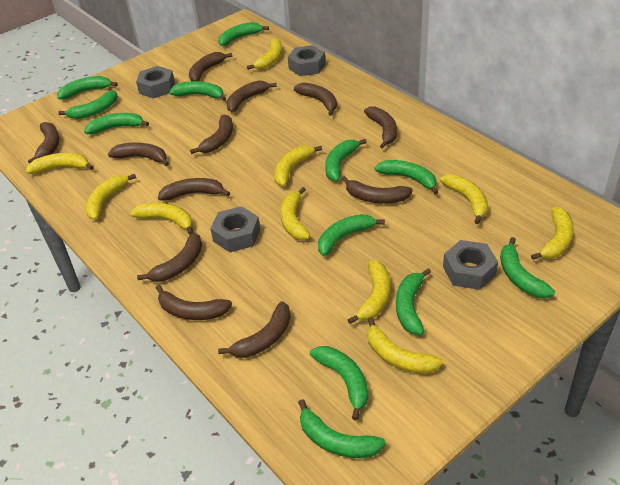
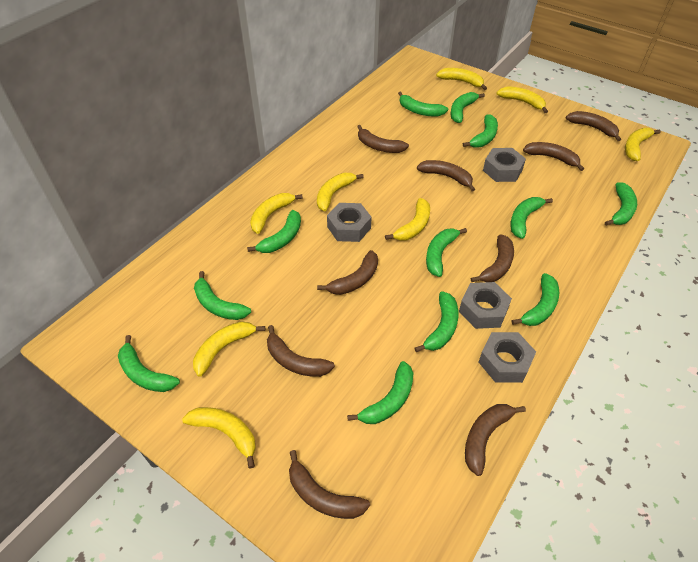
brown banana: [28,122,59,164] [108,143,169,166] [137,233,202,282] [156,285,232,320] [158,178,230,201] [189,52,232,81] [190,114,233,154] [218,301,291,358] [226,80,277,112] [294,82,337,116] [341,176,413,203] [364,107,397,148] = 12 -> [267,325,335,377] [289,450,370,519] [317,250,378,295] [357,125,409,153] [417,160,475,192] [465,404,526,476] [471,234,514,282] [523,142,584,171] [566,111,621,141] = 9
yellow banana: [26,153,94,174] [85,174,136,220] [131,203,194,235] [247,38,282,70] [274,146,322,187] [280,187,310,240] [348,261,390,324] [367,317,443,374] [440,174,488,224] [531,207,574,260] = 10 -> [182,407,256,469] [193,321,265,377] [250,193,303,234] [317,173,364,211] [385,198,430,241] [436,68,487,90] [496,87,548,113] [625,128,661,161] = 8

